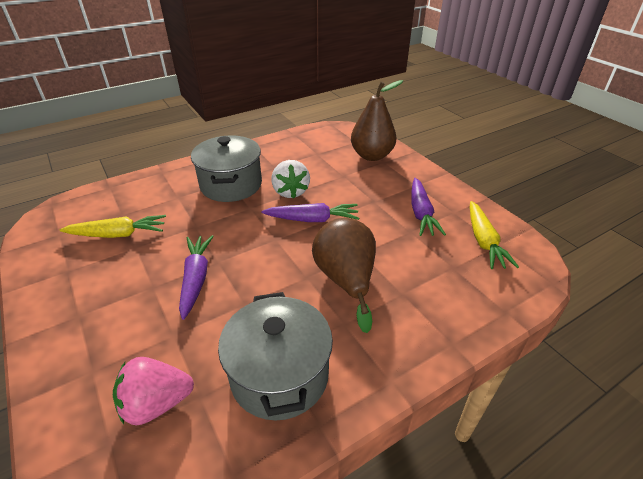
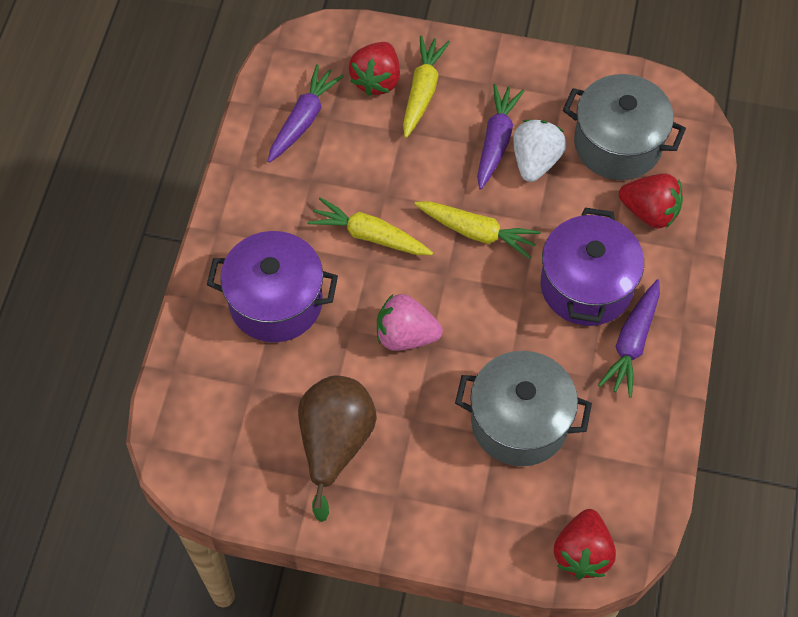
brown pear: [312,218,376,333] [351,80,403,161] = 2 -> [298,376,377,522] = 1
purple pot: none = 0 -> [207,231,338,342] [541,208,644,326] = 2
red strawberry: none = 0 -> [349,42,400,96] [554,509,616,579] [619,174,683,229] = 3
yellow carrot: [60,215,166,238] [470,201,519,269] = 2 -> [307,197,433,255] [403,36,450,138] [414,201,541,259] = 3

